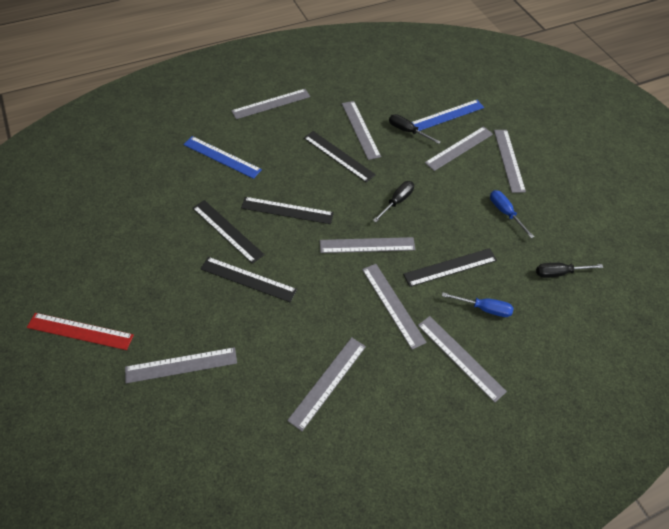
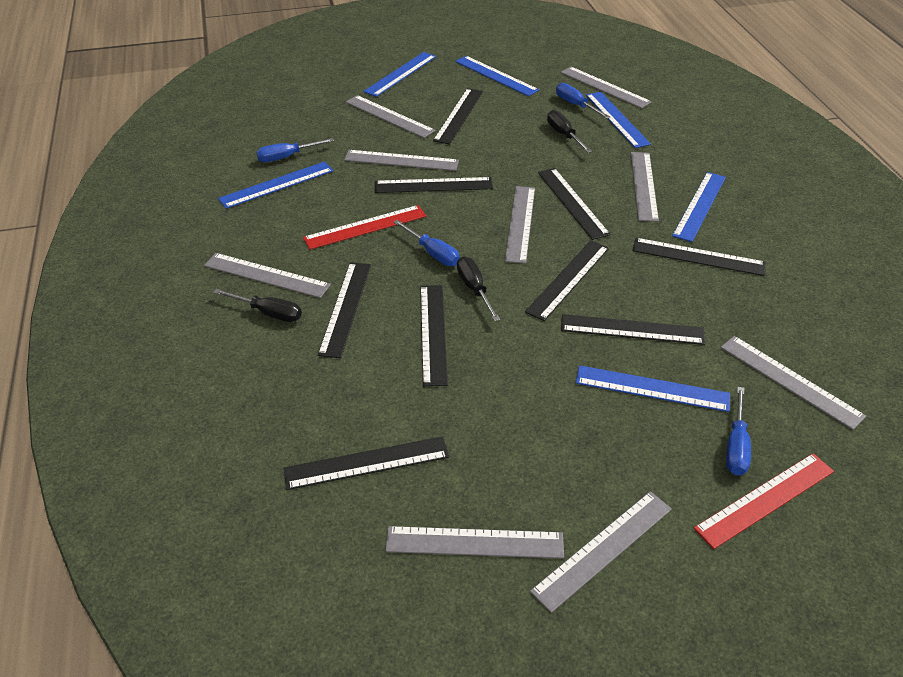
black ruler: [193,200,265,264] [201,257,297,302] [241,197,334,224] [304,131,376,183] [403,248,497,287] = 5 -> [283,436,449,490] [318,262,371,358] [375,177,493,193] [420,285,448,386] [433,88,483,145] [525,240,609,321] [538,168,611,240] [561,314,705,345] [632,238,766,276] = 9
blue ruler: [183,136,262,179] [412,100,484,131] = 2 -> [218,161,334,209] [363,52,436,97] [455,56,539,96] [576,365,730,412] [586,92,651,148] [672,172,726,242] = 6
blue screwdriver: [442,292,514,317] [490,190,534,238] = 2 -> [256,138,334,162] [393,220,460,266] [556,83,610,119] [726,387,751,476] = 4
red ruler: [27,313,134,350] = 1 -> [303,205,426,250] [693,453,834,549] = 2

